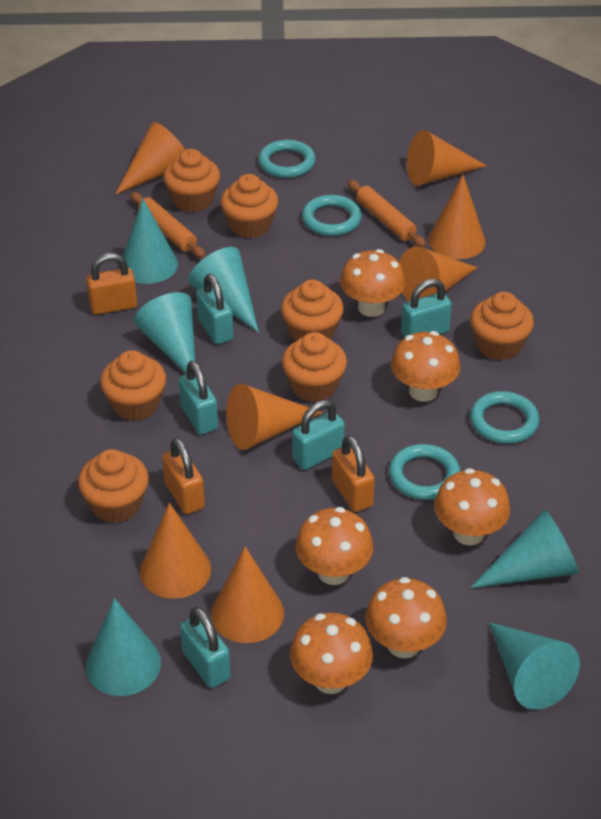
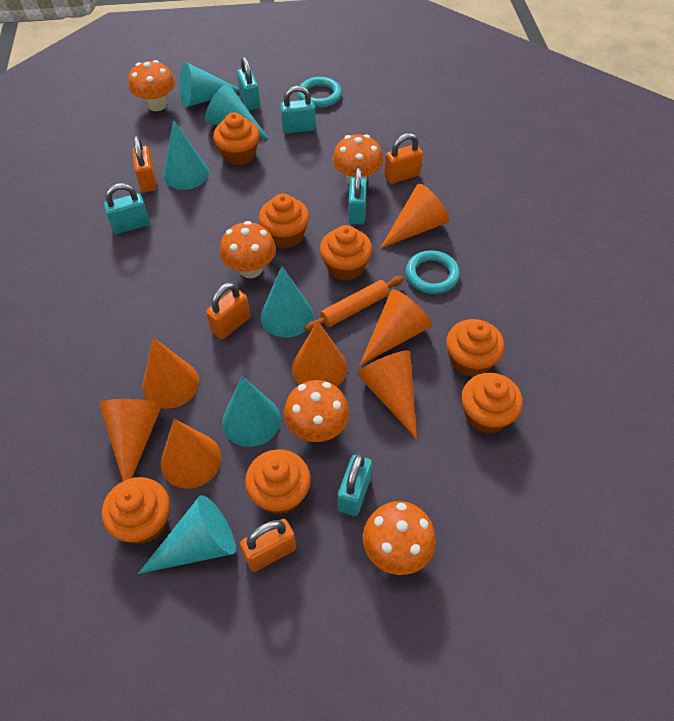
orange mushroom: [290,613,373,694] [295,507,374,585] [340,249,405,317] [365,577,447,658] [391,331,460,402] [434,468,510,546] = 6 -> [128,60,175,111] [220,221,276,278] [284,380,349,442] [332,134,383,185] [363,501,436,575] = 5
orange padlock: [86,253,137,315] [162,438,205,514] [332,435,375,512] = 3 -> [132,136,157,192] [206,282,250,339] [240,519,296,572] [384,133,423,184] = 4
orange rolling pin: [130,192,205,258] [348,180,426,248] = 2 -> [304,276,403,332] = 1
turquoise ring: [258,140,316,178] [302,195,362,236] [389,444,460,500] [470,391,539,444] = 4 -> [298,77,342,108] [406,250,460,294] = 2

